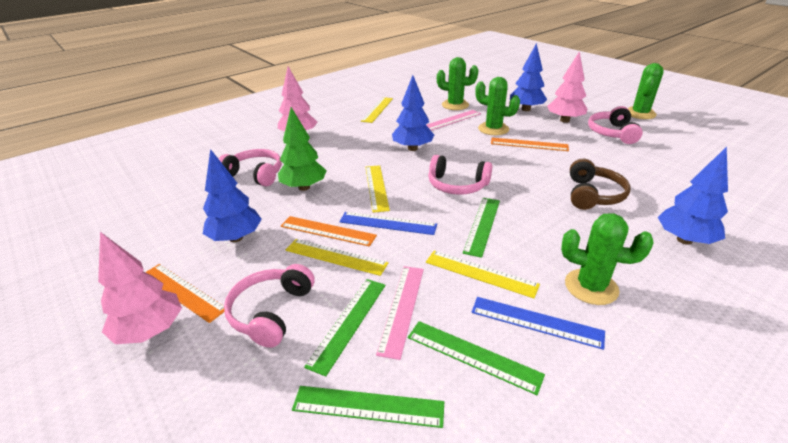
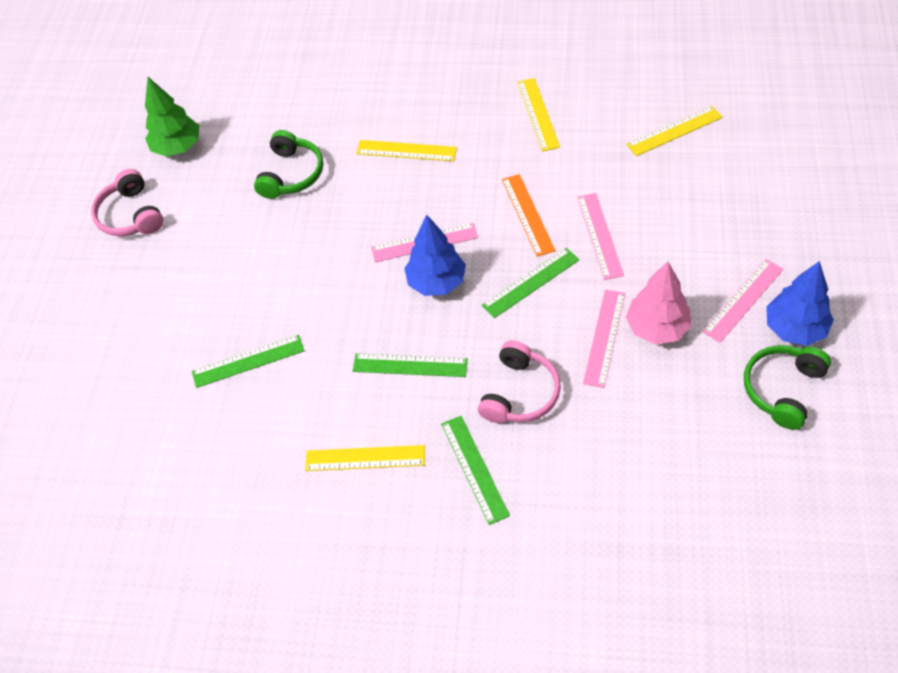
blue ruler: [339,212,437,235] [472,297,605,350] = 2 -> none = 0
blue tree: [203,149,262,242] [392,75,434,151] [510,43,547,111] [658,147,728,245] = 4 -> [404,215,466,296] [766,261,834,346] = 2
brown headphones: [570,159,631,210] = 1 -> none = 0
green cactus: [437,57,478,110] [475,77,520,135] [561,213,654,305] [628,63,664,119] = 4 -> none = 0
green headphones: none = 0 -> [254,130,323,199] [744,345,831,430] = 2
orange ruler: [146,264,225,323] [281,216,377,247] [491,138,569,151] = 3 -> [502,174,556,257] = 1
pink headphones: [219,149,282,186] [224,264,315,348] [428,155,492,195] [588,106,643,144] = 4 -> [91,169,163,236] [478,340,561,423] = 2
pink ruler: [376,266,424,360] [427,110,481,130] = 2 -> [371,223,478,262] [577,193,624,280] [583,290,625,388] [702,259,783,343] = 4
pink tree: [98,232,182,344] [278,66,317,132] [547,51,587,123] = 3 -> [626,261,691,344] = 1

